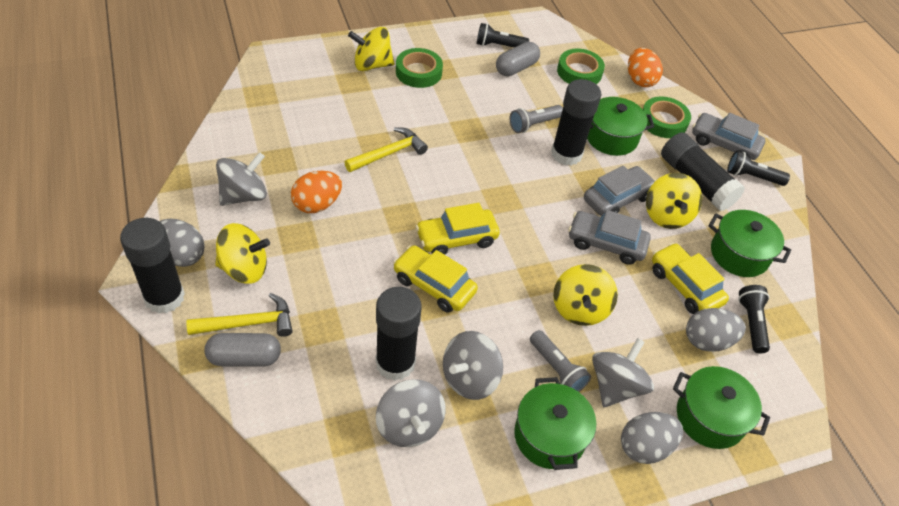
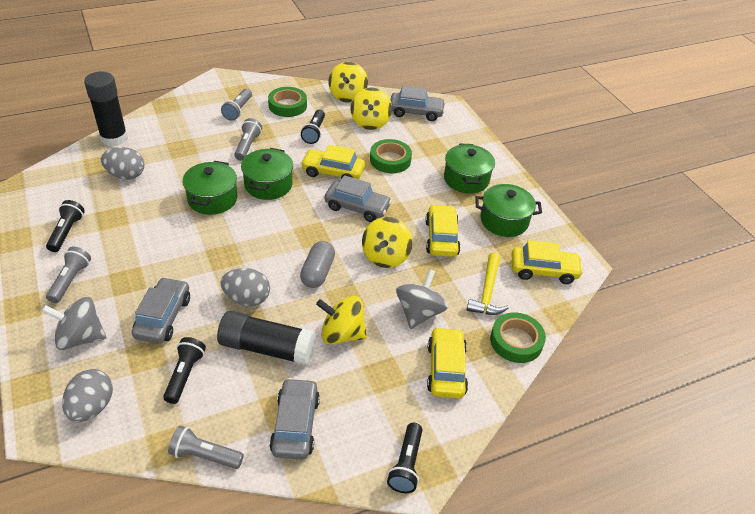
black flashlight: [477,23,529,47] [727,150,790,186] [738,285,770,354] = 3 -> [46,200,85,252] [163,337,206,404] [301,110,325,144] [387,423,423,493] = 4
black glue stick: [120,218,185,314] [375,287,422,381] [551,79,601,165] [661,132,745,211] = 4 -> [84,72,128,146] [217,311,316,365] = 2
grey capsule: [204,333,281,367] [496,42,540,76] = 2 -> [300,241,335,288] = 1
grey car: [568,210,651,265] [584,166,656,216] [692,113,765,160] = 3 -> [132,277,190,344] [269,378,320,459] [324,175,392,222] [390,86,446,121] = 4
grey flashlight: [510,105,563,133] [530,330,591,392] = 2 -> [46,247,91,303] [168,426,244,469] [221,89,252,121] [234,118,262,161] = 4
grey spinning top: [216,152,267,206] [376,379,446,447] [443,331,503,400] [592,338,654,407] = 4 -> [42,297,106,350] [396,269,448,329] = 2
orange egg: [291,171,342,213] [628,48,663,87] = 2 -> none = 0
yellow car: [393,245,478,313] [415,203,500,255] [652,243,729,314] = 3 -> [301,145,365,179] [425,204,461,257] [427,327,468,399] [511,240,583,284] = 4
yellow hammer: [186,293,292,337] [344,127,428,172] = 2 -> [467,252,509,315] = 1

